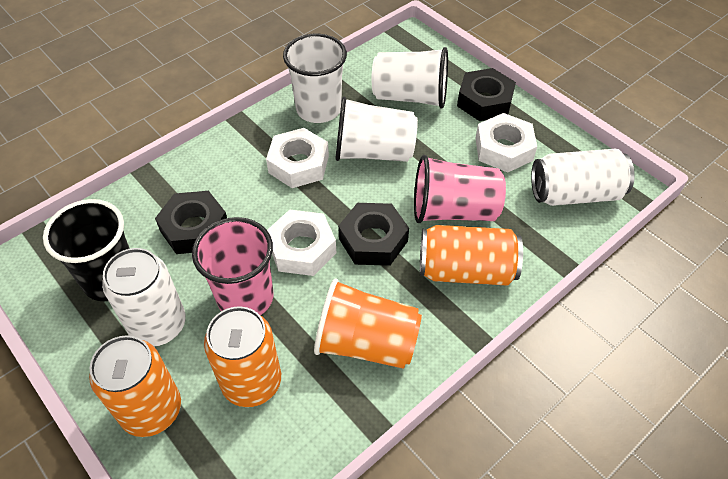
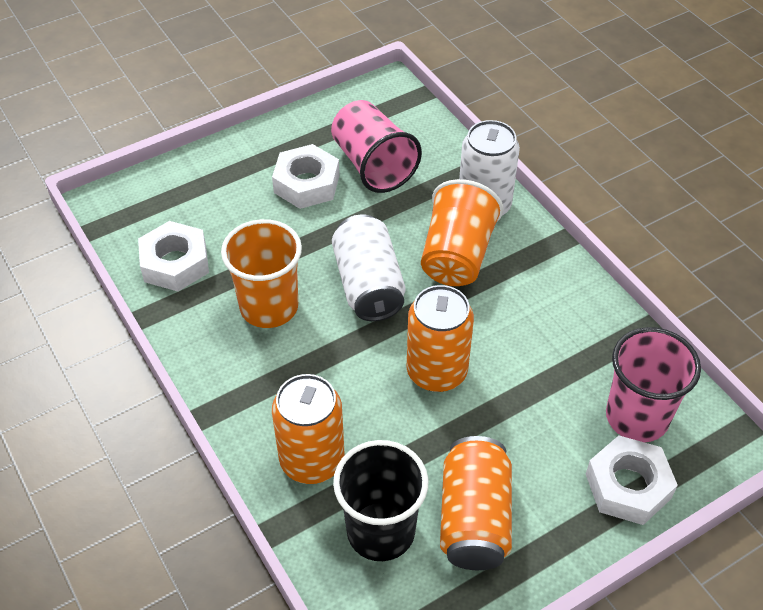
black nut: [155,191,227,254] [338,203,409,266] [457,68,516,121] = 3 -> none = 0
orange cup: [314,278,422,369] = 1 -> [221,219,302,328] [421,179,503,286] = 2
white cup: [283,34,347,123] [336,97,418,162] [372,47,448,109] = 3 -> none = 0

